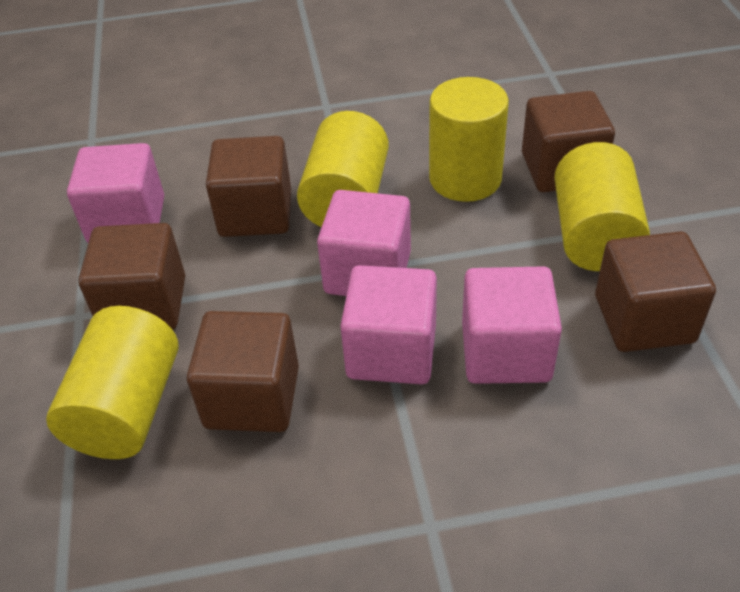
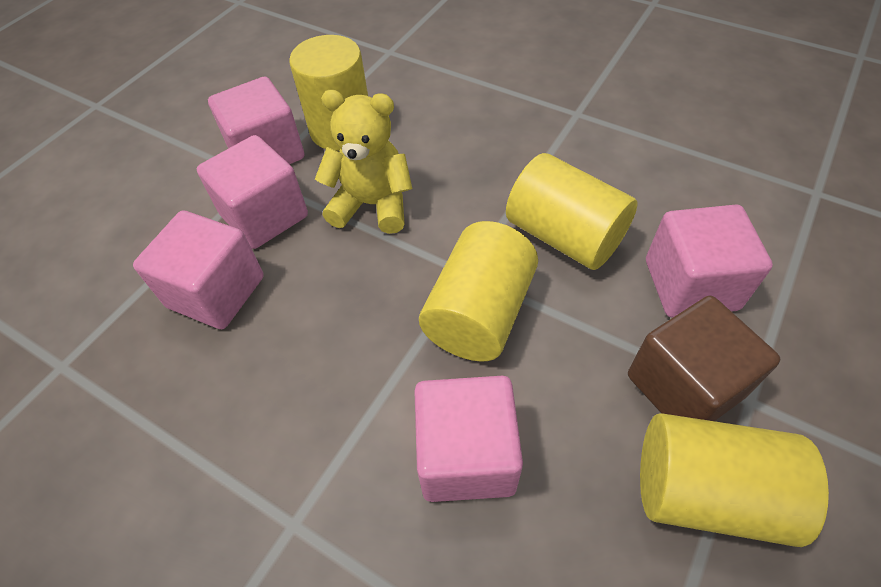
brown cube: [78,223,185,330] [187,311,299,432] [206,136,291,237] [522,91,615,192] [595,231,716,352] = 5 -> [628,296,780,421] = 1
pink cube: [67,143,164,243] [317,190,411,296] [340,265,437,384] [462,266,562,384] = 4 -> [133,210,264,329] [197,135,308,249] [208,77,304,164] [414,376,523,502] [646,205,773,317] = 5
yellow teddy bear: none = 0 -> [315,90,412,234] = 1

